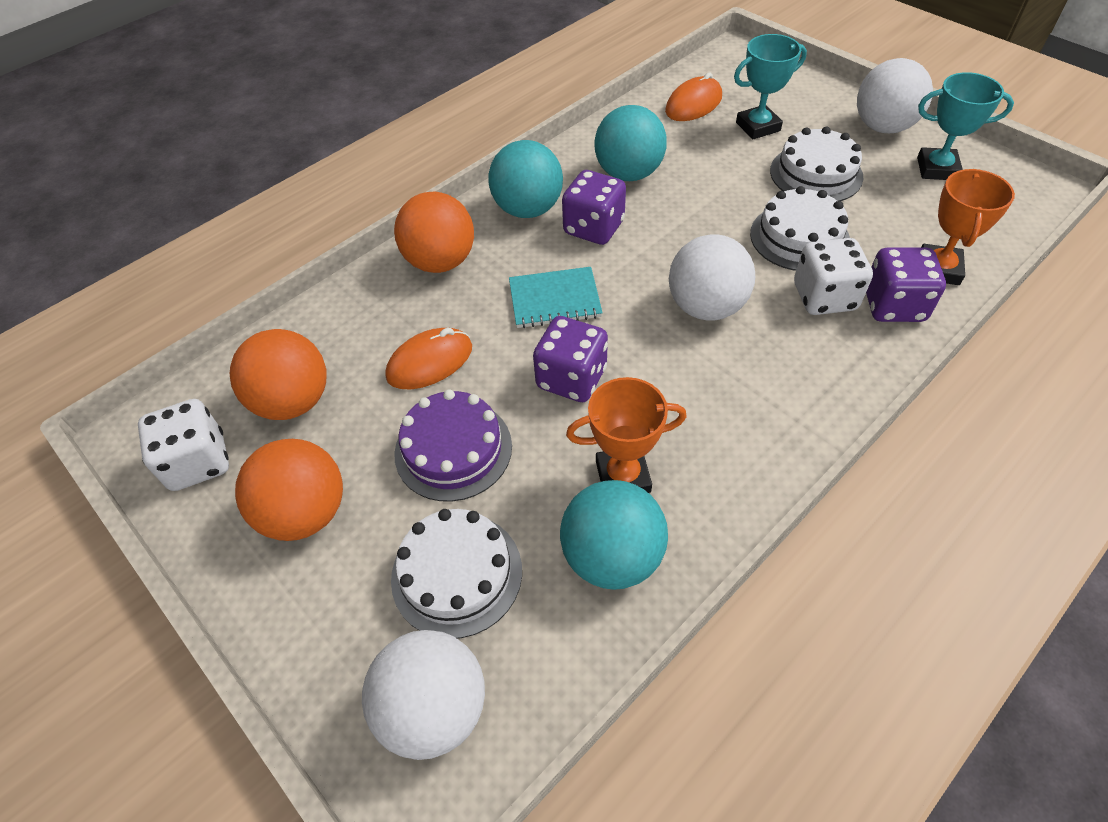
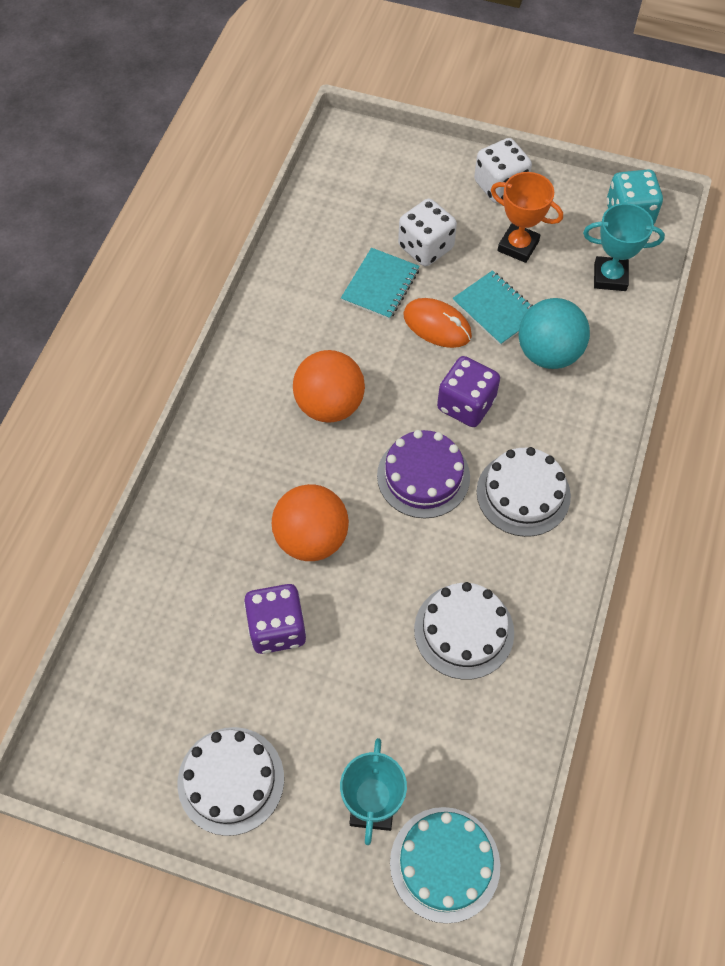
orange ball: [230,329,326,420] [235,439,343,541] [394,192,474,273] = 3 -> [272,484,349,561] [293,350,365,422] = 2
orange mouse: [385,328,472,389] [665,72,722,121] = 2 -> [403,298,472,348] = 1
orange trophy: [566,377,687,493] [921,169,1015,285] = 2 -> [491,172,563,263] = 1
purple dice: [533,316,608,402] [562,170,626,245] [866,247,946,322] = 3 -> [244,584,306,654] [437,356,500,427] = 2
turquoise ball: [488,140,563,218] [560,480,668,590] [594,105,667,181] = 3 -> [518,298,590,369] = 1
turquoise cake: none = 0 -> [390,807,500,924] = 1
turquoise dice: none = 0 -> [606,169,663,224] = 1
turquoise notebook: [509,267,603,328] = 1 -> [341,248,420,320] [452,270,533,346] = 2
white ball: [362,630,485,760] [669,234,755,321] [857,58,933,133] = 3 -> none = 0

